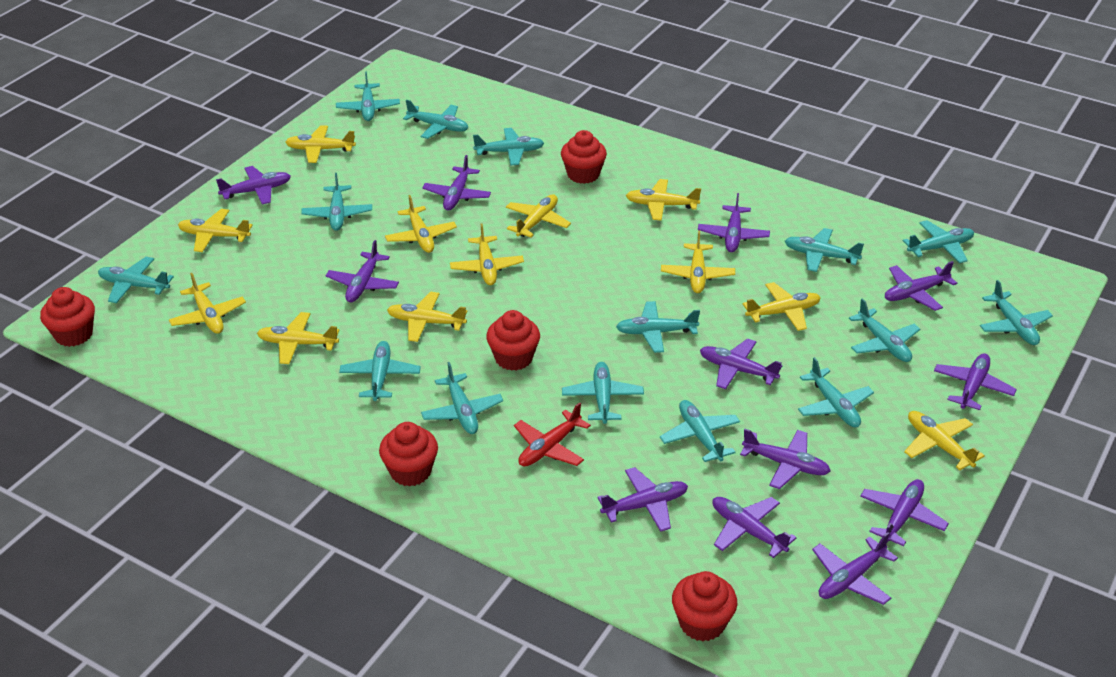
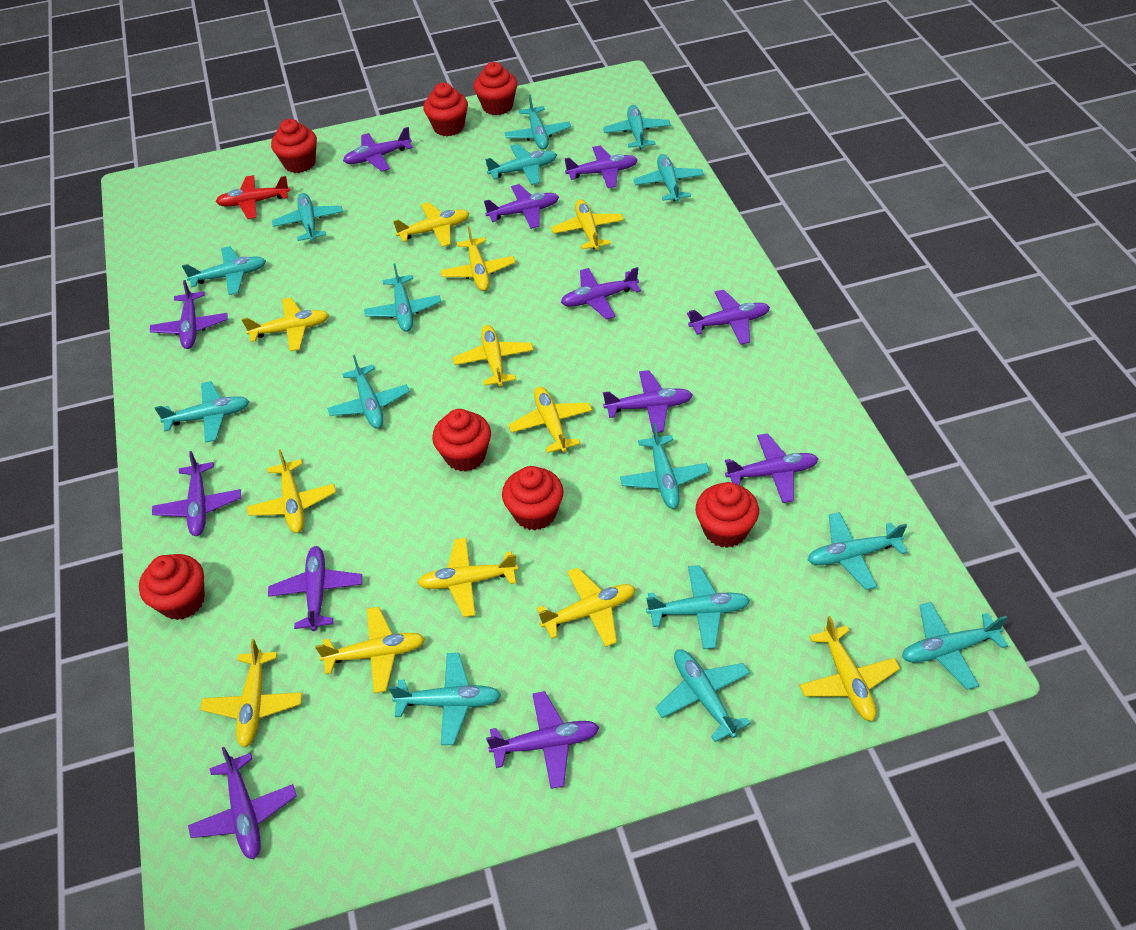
red cupcake: [40,287,95,347] [379,422,438,487] [486,310,540,371] [561,130,607,184] [672,571,737,641] = 5 -> [139,554,205,620] [271,119,317,173] [423,83,468,136] [432,409,491,472] [474,62,517,115] [502,466,564,530] [696,482,759,548] = 7

